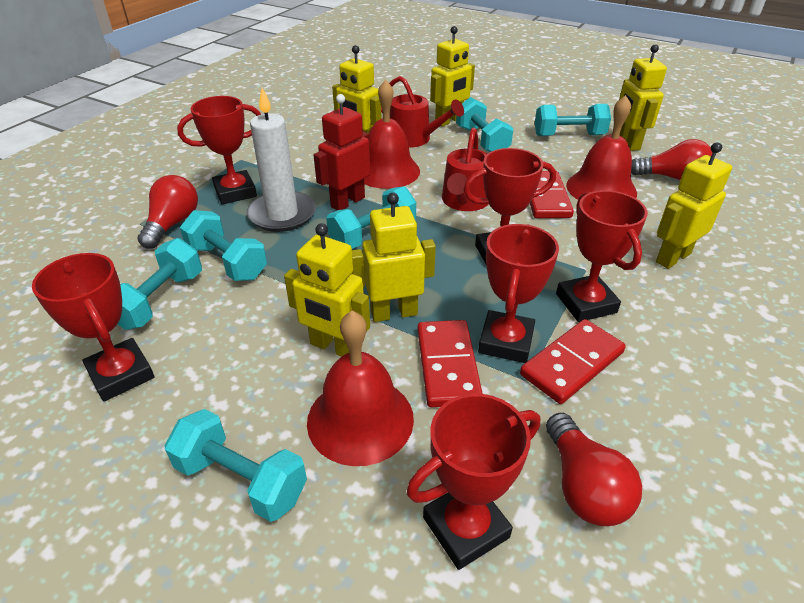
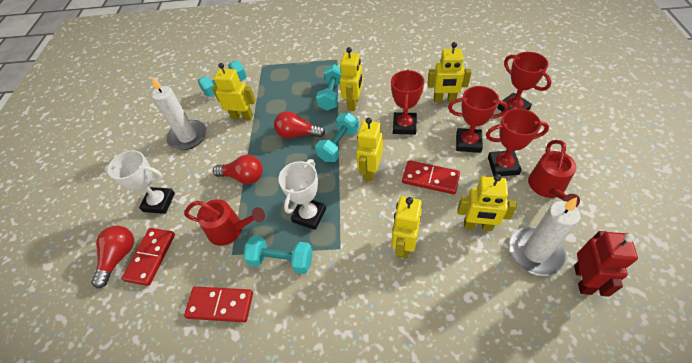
red bell: [307,311,414,466] [364,80,420,189] [566,95,637,200] = 3 -> none = 0
red trophy: [32,253,155,402] [177,96,261,204] [407,394,540,570] [463,148,556,264] [478,224,559,363] [556,190,648,322] = 6 -> [391,69,424,135] [448,86,509,153] [486,108,549,176] [497,52,551,112] = 4
turquoise dumbbell: [117,238,202,330] [164,409,307,522] [180,210,267,281] [326,186,416,249] [456,97,514,152] [535,104,611,136] = 6 -> [197,61,247,97] [243,235,313,274] [315,113,359,162] [316,64,341,111] = 4
white candle: [247,88,316,232] = 1 -> [151,76,207,150] [509,197,580,276] = 2
white trophy: none = 0 -> [104,150,175,214] [278,159,326,230] = 2

